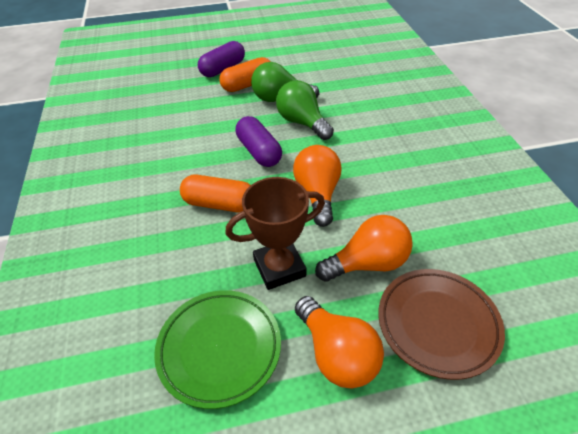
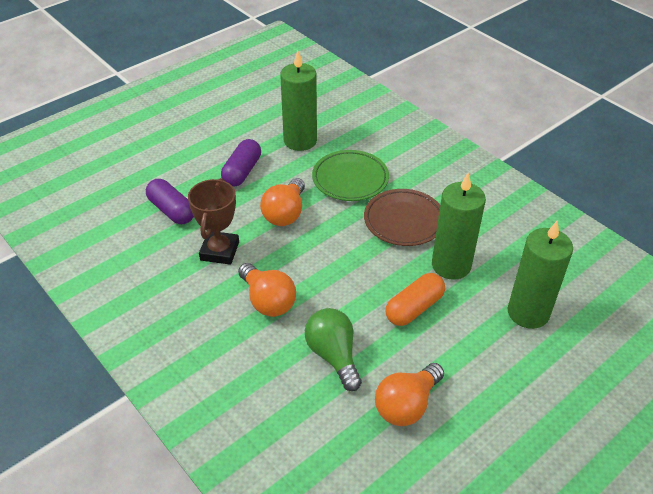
green candle: none = 0 -> [280,51,317,151] [432,173,486,280] [508,220,573,329] = 3
green light bulb: [251,62,319,102] [276,80,334,140] = 2 -> [305,308,362,391] = 1
orange capsule: [180,175,251,212] [219,57,271,92] = 2 -> [386,273,445,326] = 1

